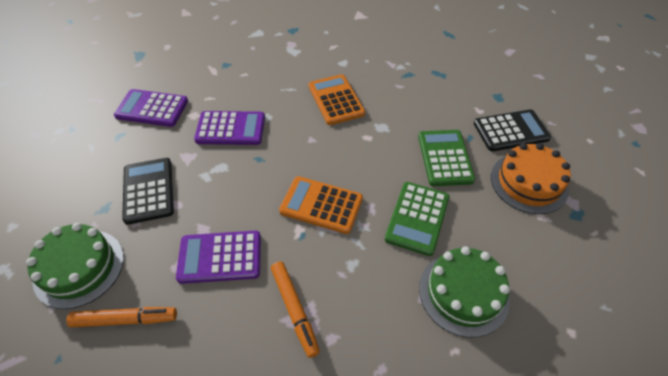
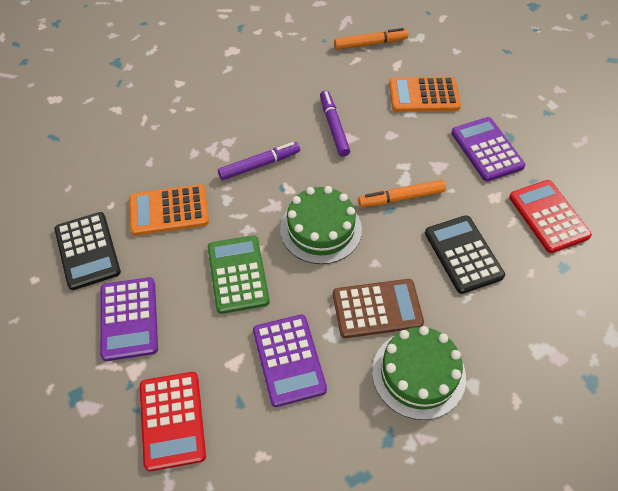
brown calculator: none = 0 -> [333,279,424,338] = 1
green calculator: [385,182,449,256] [418,130,475,186] = 2 -> [208,235,270,314] = 1
orange cake: [491,143,571,214] = 1 -> none = 0
purple marker: none = 0 -> [218,142,300,180] [320,90,350,156] = 2
red calculator: none = 0 -> [140,372,206,471] [509,180,592,253] = 2

